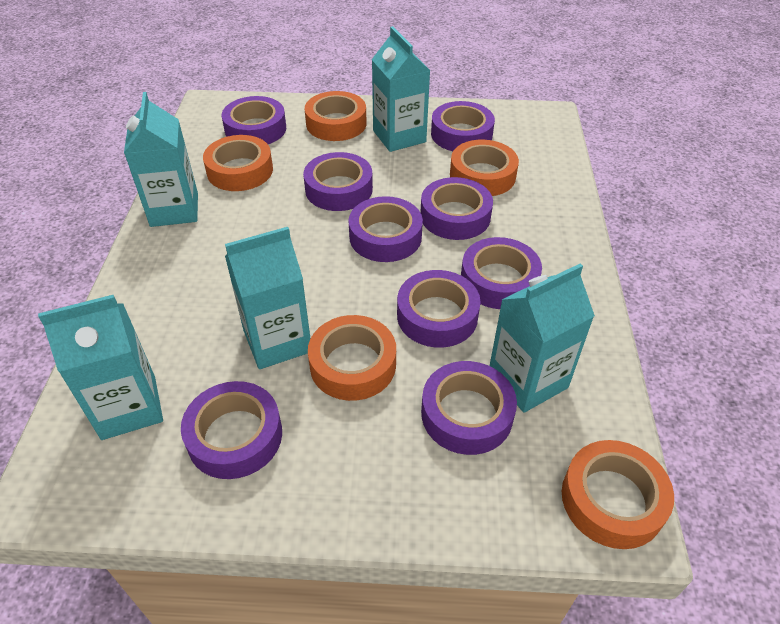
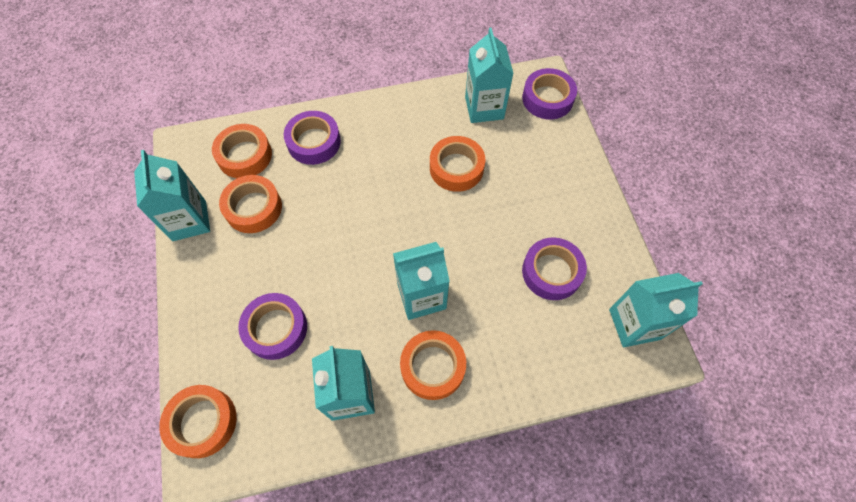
purple tape: [181,381,282,479] [222,96,286,144] [303,152,373,211] [348,196,423,262] [397,270,481,348] [420,177,493,240] [421,361,517,455] [431,101,495,151] [461,237,542,309] = 9 -> [238,293,307,360] [284,111,341,165] [522,68,577,120] [522,237,587,300] = 4

